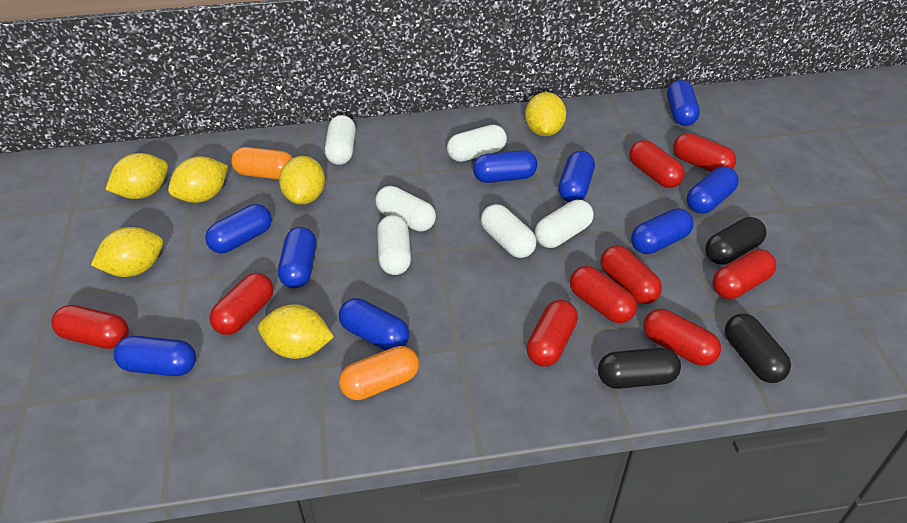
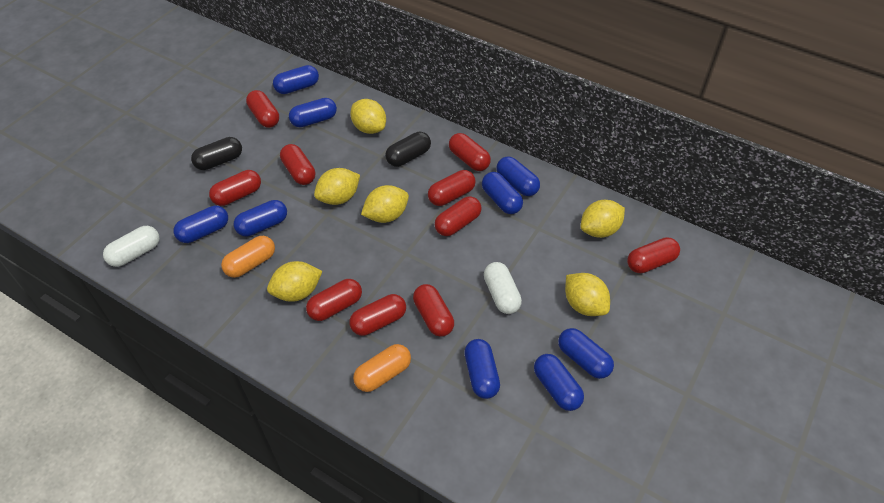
black capsule: [598,347,681,389] [705,217,767,265] [725,314,791,383] = 3 -> [191,137,242,170] [385,132,431,167] = 2
red capsule: [51,305,129,349] [209,273,273,335] [527,300,578,367] [570,266,637,323] [600,245,662,304] [629,140,685,188] [643,309,721,366] [673,133,736,172] [712,249,777,299] = 9 -> [209,170,261,206] [246,90,279,128] [280,144,315,185] [306,279,362,321] [349,294,406,336] [413,284,454,337] [428,170,476,206] [435,196,481,236] [449,133,491,171] [627,237,680,273] = 10
white capsule: [325,115,356,165] [375,186,436,232] [377,215,411,275] [447,125,507,162] [481,204,537,258] [535,200,594,248] = 6 -> [103,226,159,267] [484,262,522,314] = 2

